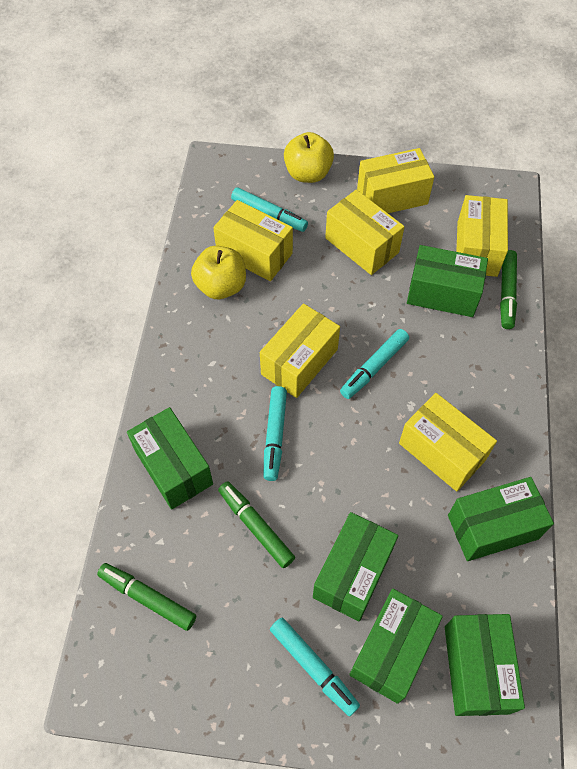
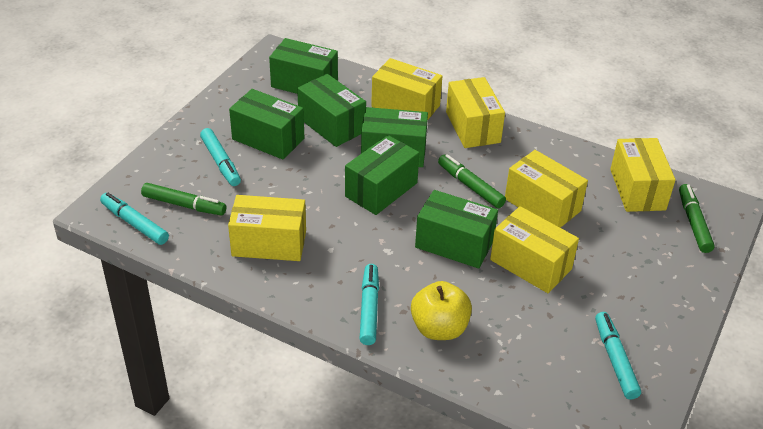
yellow apple: [191,246,246,299] [284,132,334,183] = 2 -> [411,281,472,340] = 1

